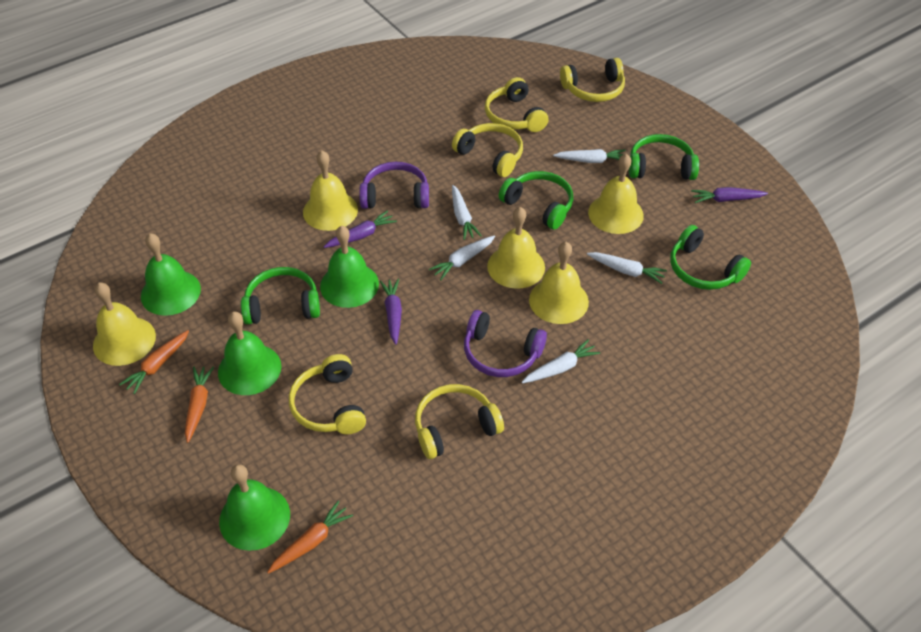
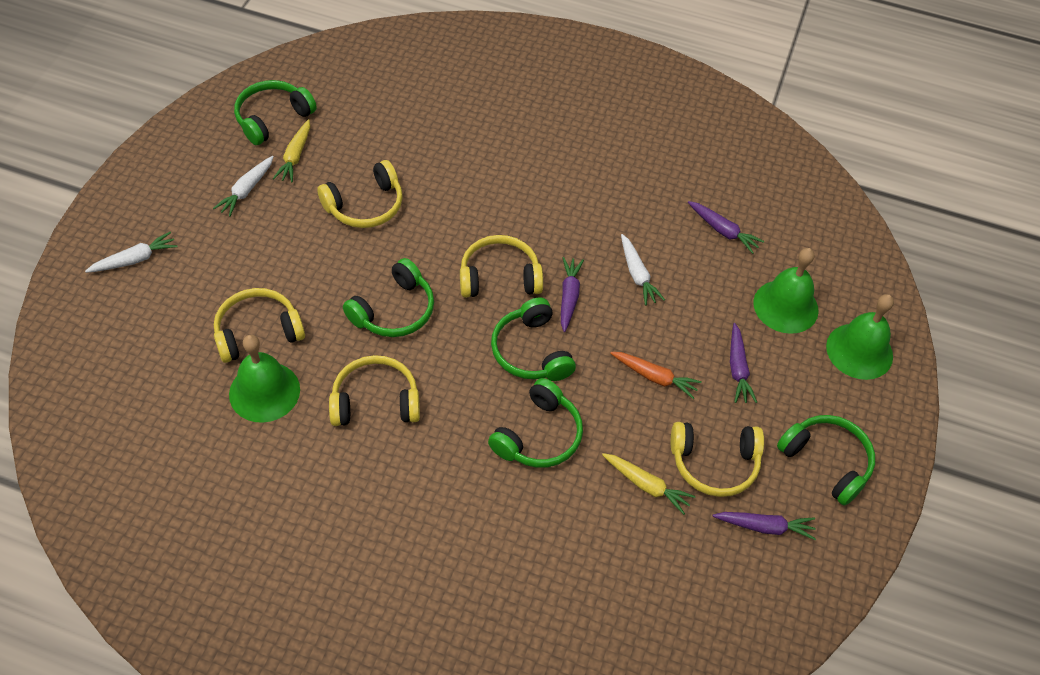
green bell: [141,233,201,316] [218,311,281,395] [219,464,290,551] [320,225,379,308] = 4 -> [229,335,300,423] [753,248,819,334] [826,294,894,380] = 3
green headphones: [241,267,320,324] [499,171,573,230] [629,134,699,180] [670,225,751,290] = 4 -> [234,80,317,145] [343,258,434,337] [488,378,583,468] [491,298,576,381] [777,415,875,506] = 5
orange carrot: [119,330,189,394] [185,367,214,443] [267,501,353,574] = 3 -> [610,352,702,399] = 1
purple carrot: [324,210,397,248] [380,279,402,345] [691,187,768,203] = 3 -> [561,257,584,332] [688,201,764,254] [713,512,816,540] [730,323,757,403] = 4
purple headphones: [359,162,429,209] [464,310,547,377] = 2 -> none = 0
white carrot: [429,236,495,280] [452,185,482,240] [522,339,600,383] [553,149,626,163] [587,252,667,284] = 5 -> [85,232,178,273] [213,156,274,217] [621,234,665,306] = 3
yellow bell: [93,283,156,366] [303,150,358,231] [487,207,545,289] [529,242,589,324] [588,153,644,234] = 5 -> none = 0
yellow carrot: none = 0 -> [273,119,310,183] [602,453,695,515] = 2

